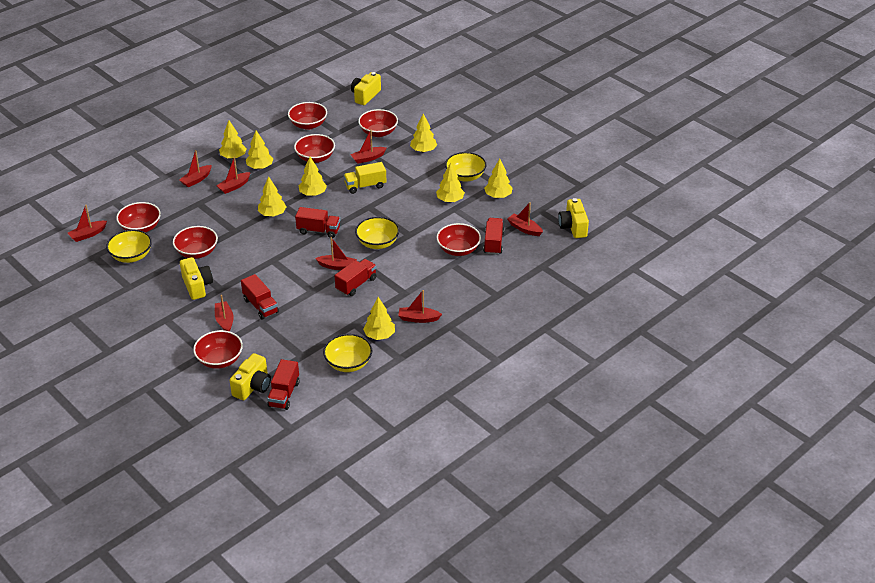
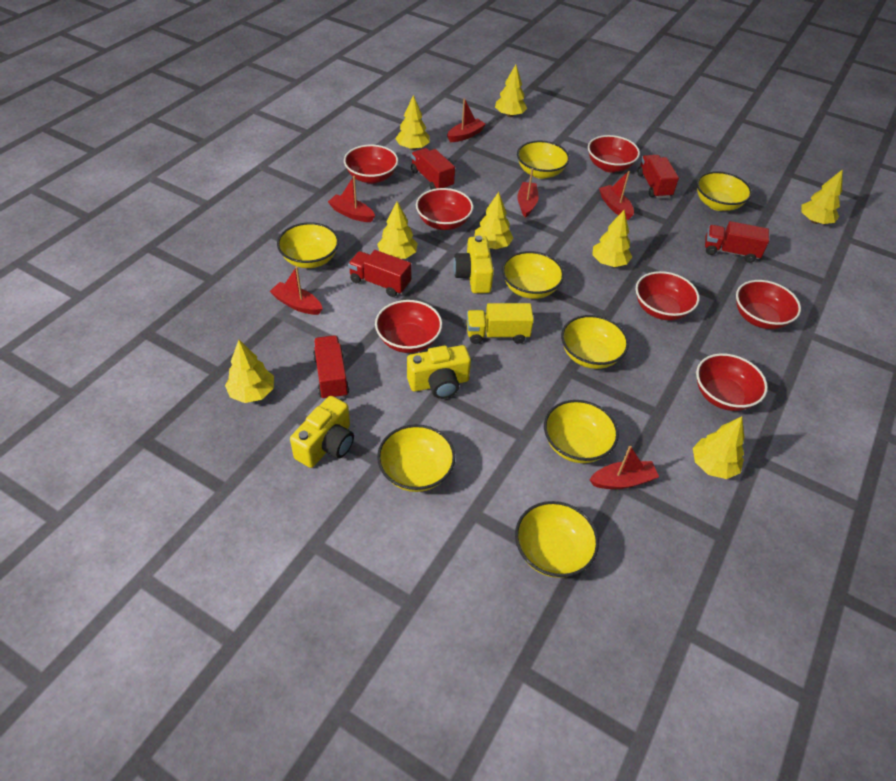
red boat: [68,205,107,242] [179,150,212,187] [215,295,234,331] [217,157,251,194] [315,237,357,270] [350,130,386,164] [398,290,442,323] [507,202,543,236] = 8 -> [270,266,323,315] [328,176,375,222] [447,98,486,142] [517,168,539,218] [589,445,659,489] [599,171,634,220] = 6
yellow bowl: [106,230,152,263] [323,334,372,372] [355,217,399,249] [445,152,487,182] = 4 -> [277,222,339,268] [377,424,455,492] [502,251,564,299] [515,501,599,578] [517,141,570,179] [544,400,619,463] [561,315,629,369] [697,171,752,211] = 8
yellow camera: [180,257,213,300] [230,353,271,400] [351,72,381,105] [558,198,589,238] = 4 -> [290,396,354,468] [407,345,471,399] [453,235,494,293] = 3

